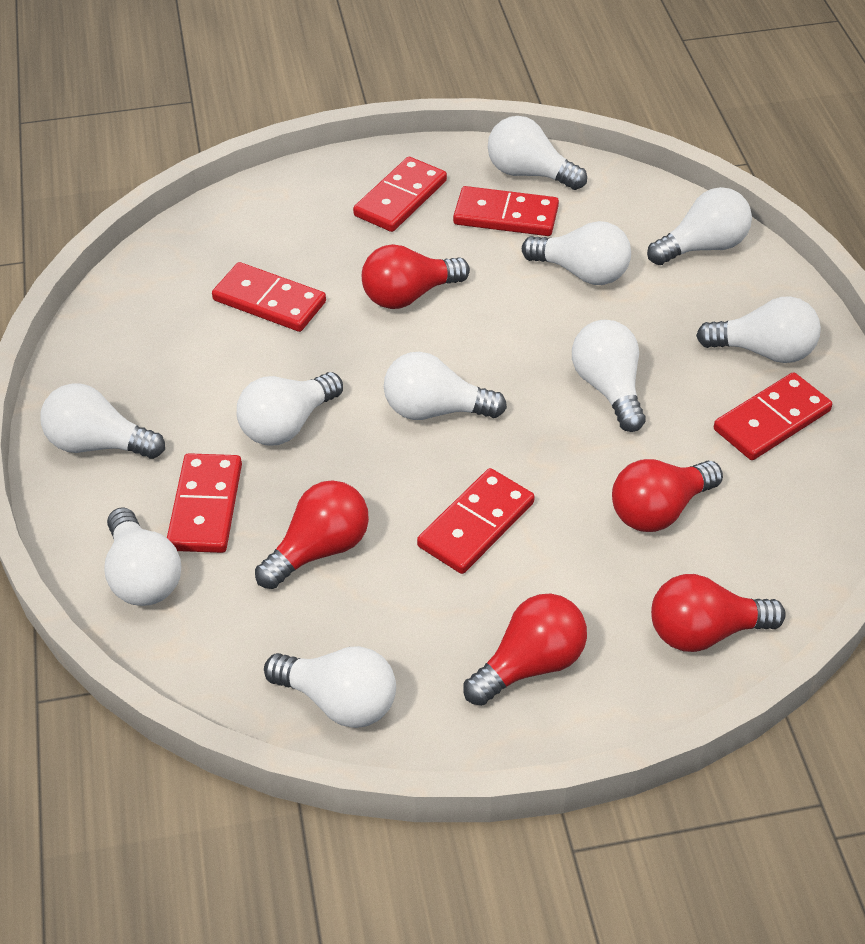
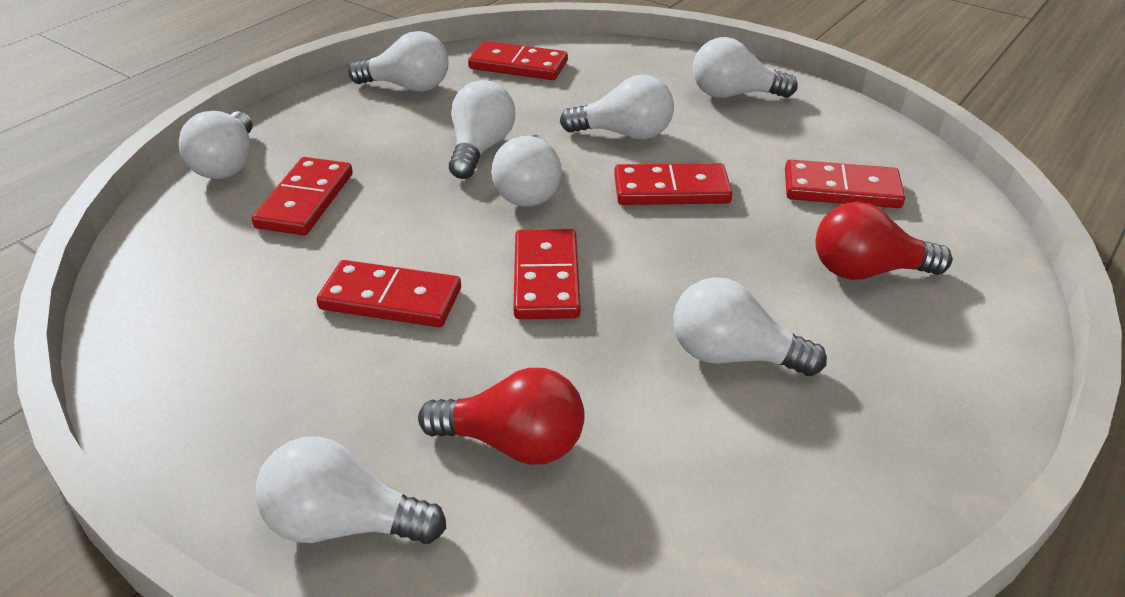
red light bulb: [255,480,369,589] [362,244,470,309] [463,594,587,706] [612,459,723,532] [651,574,786,652] = 5 -> [418,368,585,465] [815,202,952,280] = 2
white light bulb: [41,383,165,459] [105,507,181,606] [237,372,343,446] [264,646,396,728] [384,352,507,420] [488,116,587,190] [522,221,631,285] [572,320,645,432] [647,187,752,265] [696,296,821,363] = 10 -> [179,111,253,179] [256,436,446,544] [348,31,448,92] [449,80,515,179] [491,135,562,207] [560,75,674,139] [673,277,827,376] [693,37,798,98] = 8

